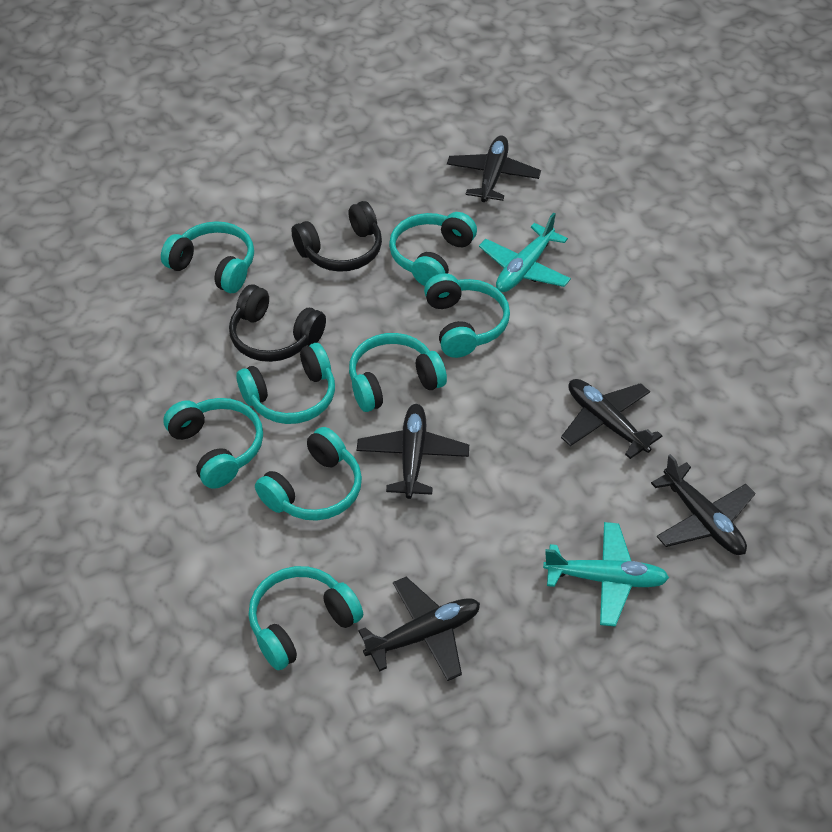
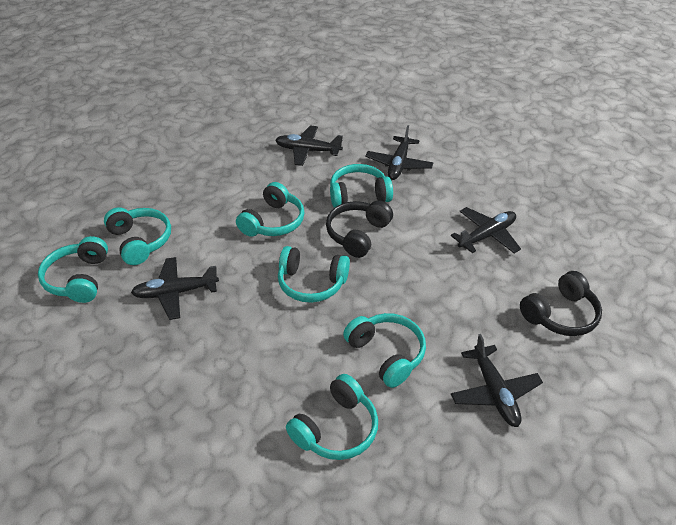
turquoise headphones: [161,221,254,293] [163,398,263,489] [236,343,335,424] [248,566,363,670] [255,427,362,521] [349,333,447,412] [389,212,477,286] [424,273,510,358] = 8 -> [38,236,108,303] [104,207,171,265] [236,182,304,237] [278,246,350,303] [286,374,378,460] [330,164,393,208] [343,313,426,388] = 7
turquoise plane: [479,213,571,292] [543,522,669,627] = 2 -> none = 0

